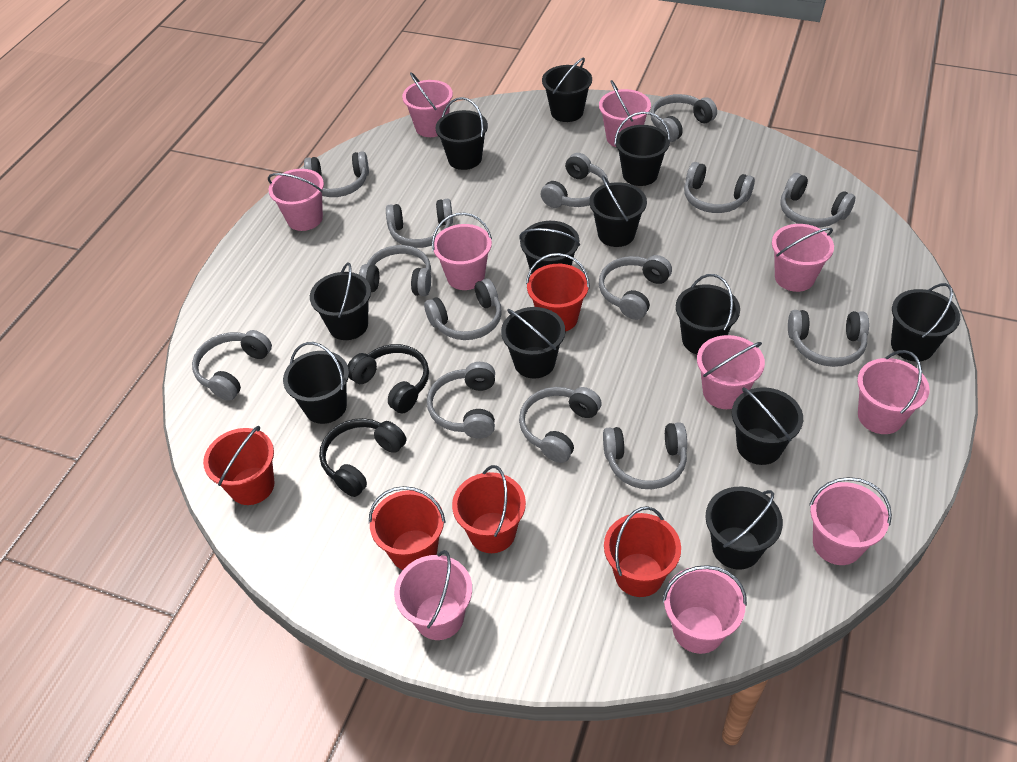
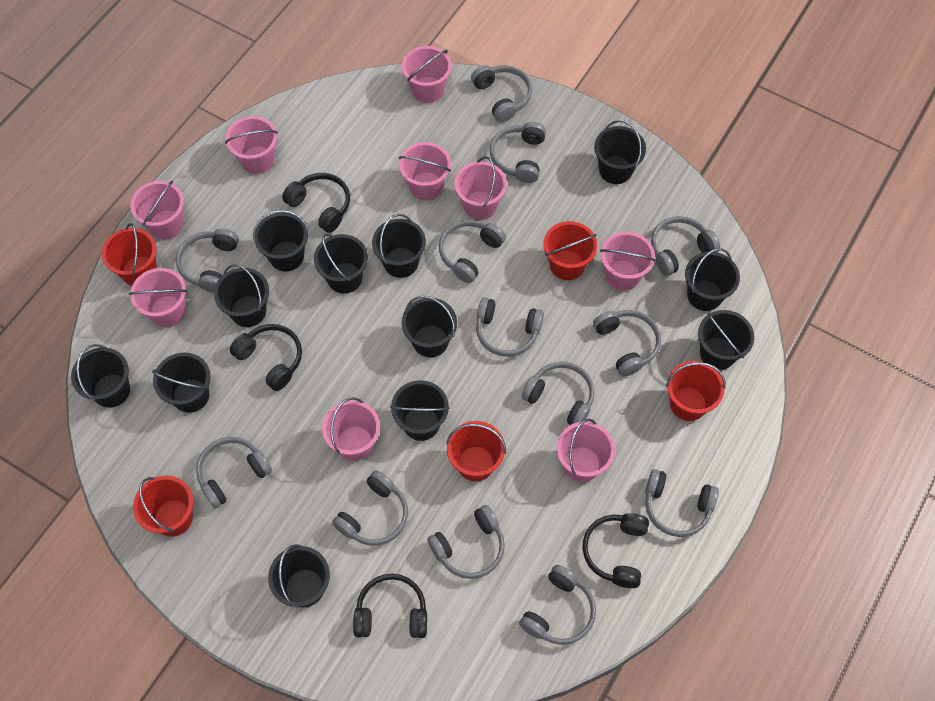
black headphones: [319,418,406,497] [348,344,429,413] = 2 -> [230,324,302,391] [282,173,350,233] [353,574,427,638] [582,513,649,588] = 4
grey headphones: [192,330,272,401] [304,151,369,197] [359,245,431,296] [386,199,453,248] [424,279,502,340] [427,362,495,439] [519,387,602,463] [541,153,608,208] [599,255,672,320] [603,422,687,489] [650,94,717,142] [684,162,755,213] [780,173,856,228] [788,310,869,367] = 14 -> [176,228,239,293] [196,437,272,508] [332,470,408,546] [427,505,505,579] [439,220,506,283] [471,65,532,122] [476,297,544,357] [490,122,546,183] [519,565,596,645] [522,362,594,425] [593,310,661,377] [645,469,719,537] [651,216,720,276] = 13
pink bucket: [268,169,324,231] [394,550,472,640] [402,73,453,137] [432,213,492,290] [599,80,651,147] [662,565,747,654] [697,335,765,409] [772,224,834,292] [809,477,892,565] [857,350,930,434] = 10 -> [129,268,187,327] [130,181,184,239] [225,116,278,174] [322,397,380,461] [399,142,451,200] [402,46,452,103] [454,156,507,220] [556,419,615,482] [600,232,656,291] = 9

